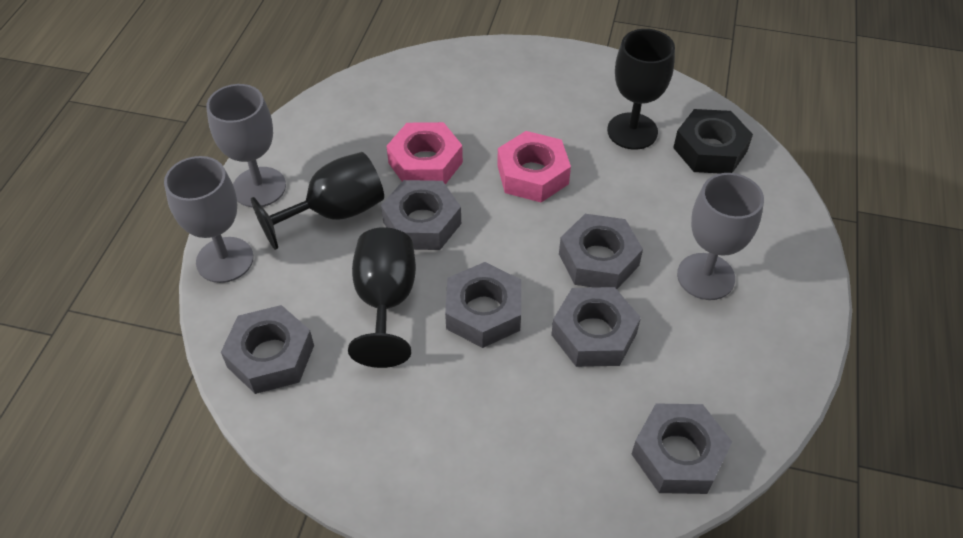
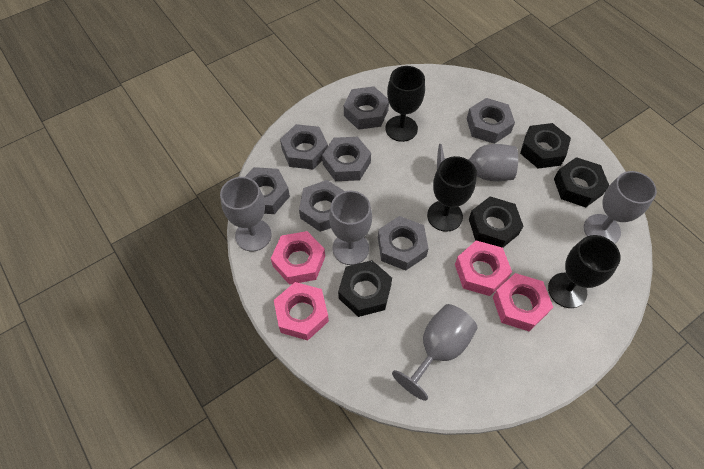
black nut: [673,109,753,174] = 1 -> [338,260,392,317] [469,196,523,248] [520,123,571,169] [554,157,609,207] = 4
grey goblet: [164,156,254,283] [206,84,286,207] [677,173,764,300] = 3 -> [220,177,272,251] [329,191,372,265] [392,304,477,401] [437,144,518,181] [584,171,657,244] = 5
grey nut: [221,305,314,394] [381,180,461,250] [445,262,521,348] [551,287,641,367] [559,214,643,289] [632,403,732,494] = 6 -> [245,167,290,214] [280,124,328,169] [299,180,344,232] [322,137,371,181] [344,86,389,130] [378,216,429,271] [467,98,515,144] = 7
pink nut: [387,122,463,185] [497,131,571,202] = 2 -> [271,231,325,285] [274,282,329,340] [455,240,512,296] [493,273,553,331] = 4

